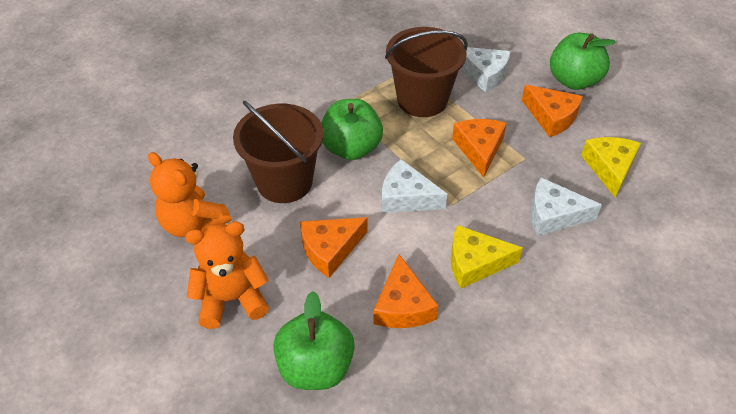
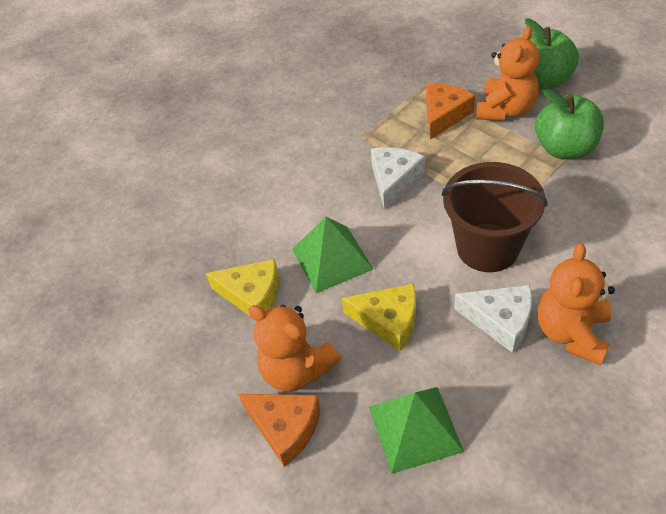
brown bucket: [233,101,323,203] [385,27,468,117] = 2 -> [442,162,547,272] = 1
green apple: [273,291,355,390] [321,99,383,160] [550,33,616,90] = 3 -> [525,19,579,90] [535,89,604,159] = 2
green pyramid: none = 0 -> [292,217,373,293] [369,387,464,474] = 2
orange cheese: [300,217,367,278] [374,254,439,328] [452,119,507,178] [522,85,583,137] = 4 -> [238,394,321,467] [426,83,475,140] = 2
orange teddy bear: [148,152,231,237] [185,221,269,329] = 2 -> [248,305,341,392] [476,26,540,121] [538,243,615,365] = 3
white cheese: [382,159,447,213] [461,47,511,93] [531,177,602,236] = 3 -> [371,147,425,210] [454,285,532,353] = 2

